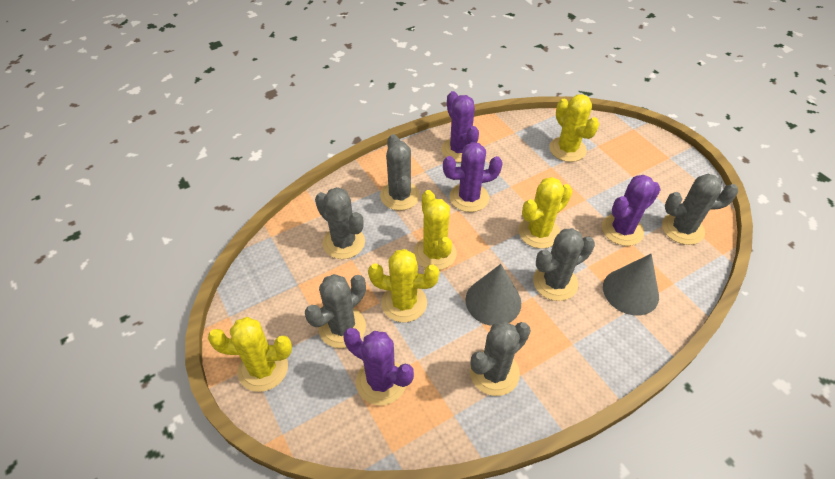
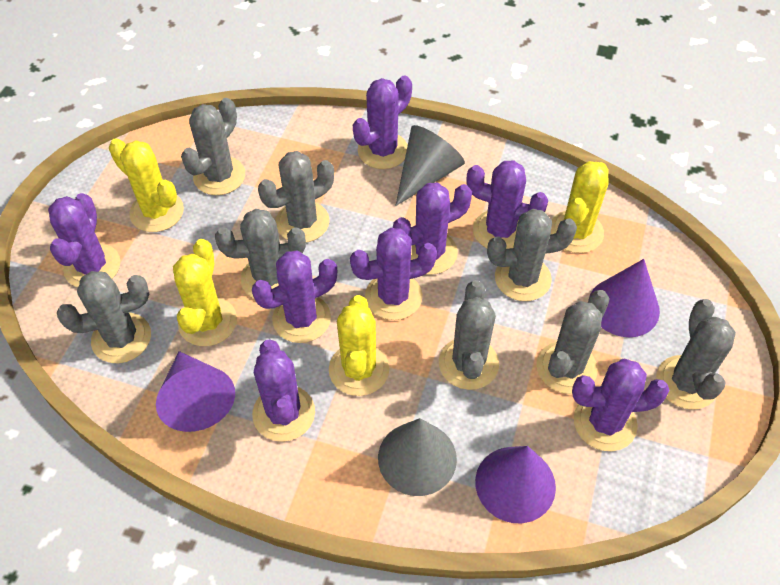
grey cactus: [305,274,366,348] [315,187,365,259] [380,134,420,211] [470,321,531,396] [533,228,595,301] [662,174,738,245] = 6 -> [57,271,151,363] [181,98,245,195] [215,209,306,298] [258,151,334,242] [439,280,499,390] [487,209,577,301] [536,290,610,394] [656,299,736,410] = 8
purple cactus: [343,328,414,406] [441,91,479,163] [443,142,503,212] [602,175,661,246] = 4 -> [48,193,120,287] [252,251,337,343] [252,340,315,442] [350,228,437,320] [353,76,412,169] [393,182,472,275] [466,160,548,249] [572,358,670,451] = 8
purple cone: none = 0 -> [156,351,235,432] [475,446,556,523] [588,259,660,337] = 3
yellow cactus: [208,317,292,392] [368,249,439,322] [414,190,457,270] [518,177,572,249] [549,94,599,162] = 5 -> [109,138,184,232] [173,239,237,346] [329,295,389,396] [550,161,609,253] = 4

